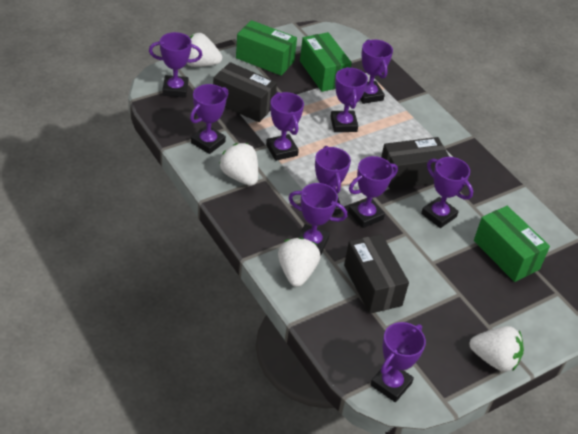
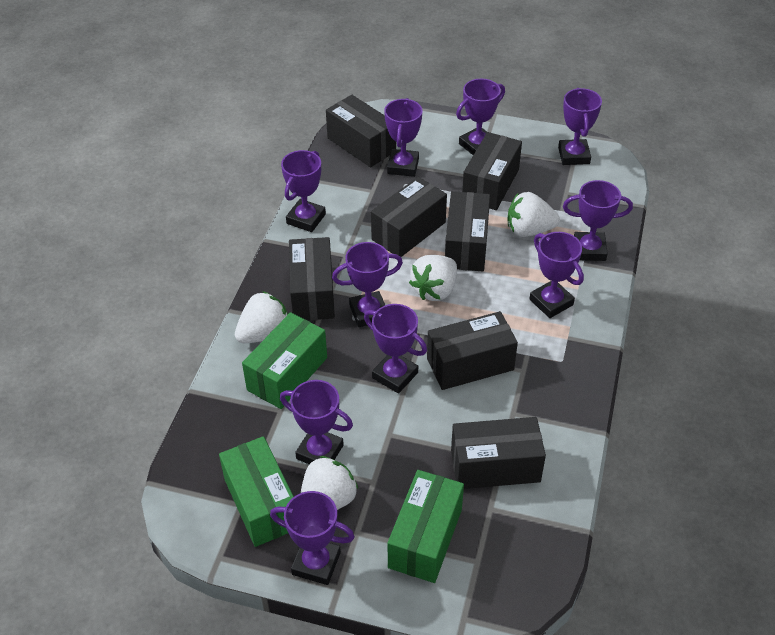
black box: [213,62,277,122] [344,234,409,314] [381,137,449,190] = 3 -> [289,237,335,320] [326,95,396,167] [371,177,447,257] [427,311,518,390] [445,191,490,271] [451,417,546,489] [462,132,522,210] = 7

